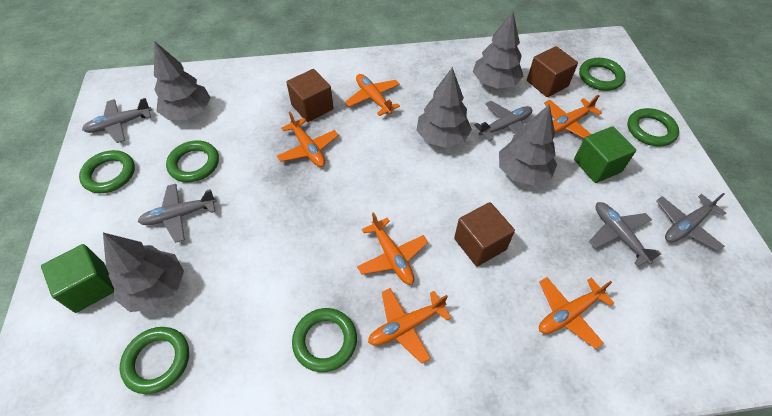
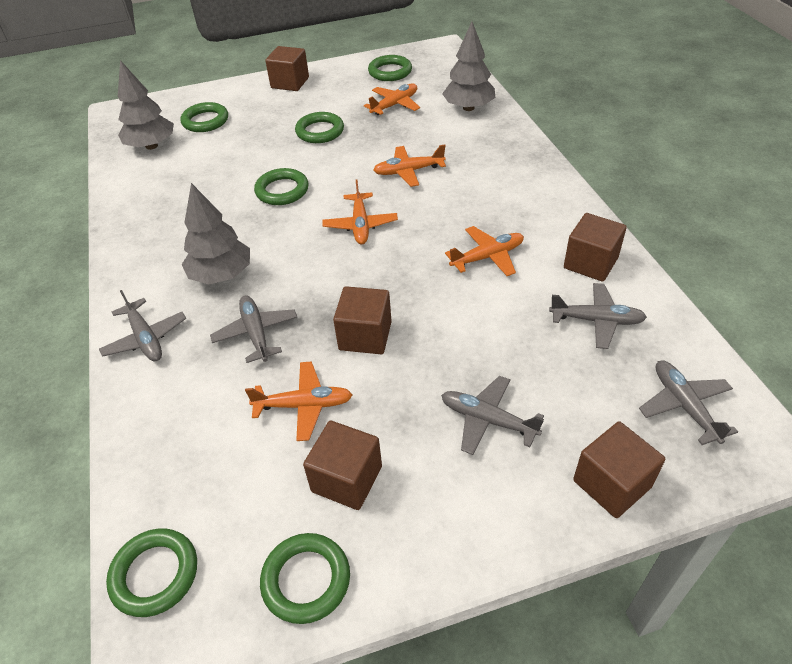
brown cube: [286,69,333,122] [454,202,515,267] [527,46,578,97] = 3 -> [265,46,309,91] [303,421,382,510] [333,286,392,354] [564,213,627,282] [573,421,665,518] = 5
green cube: [41,244,114,313] [574,126,636,183] = 2 -> none = 0
grey tree: [103,233,184,312] [154,41,211,120] [416,67,472,148] [473,11,524,89] [499,104,557,185] = 5 -> [118,60,174,150] [182,183,250,284] [442,22,495,111] = 3
orange plane: [277,112,339,167] [345,74,400,116] [357,212,428,285] [368,288,451,364] [539,277,614,349] [544,94,602,138] = 6 -> [245,362,352,441] [322,180,398,244] [364,83,420,115] [373,144,446,187] [445,226,524,276] = 5

